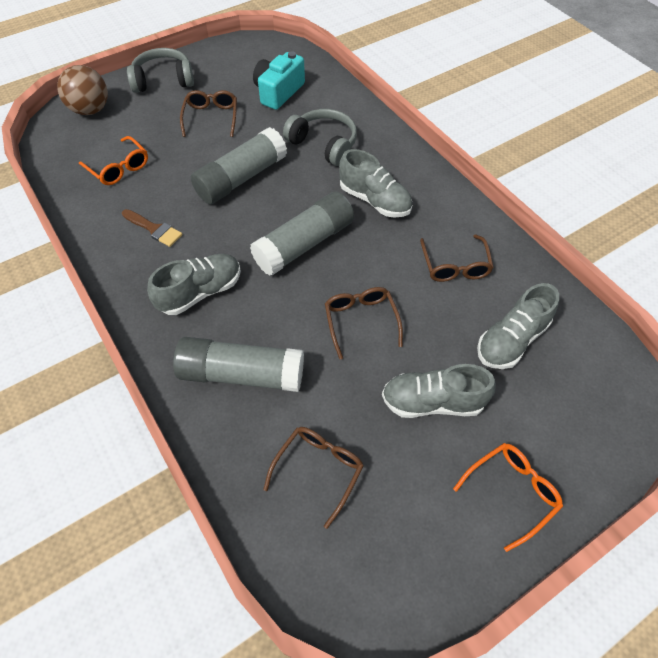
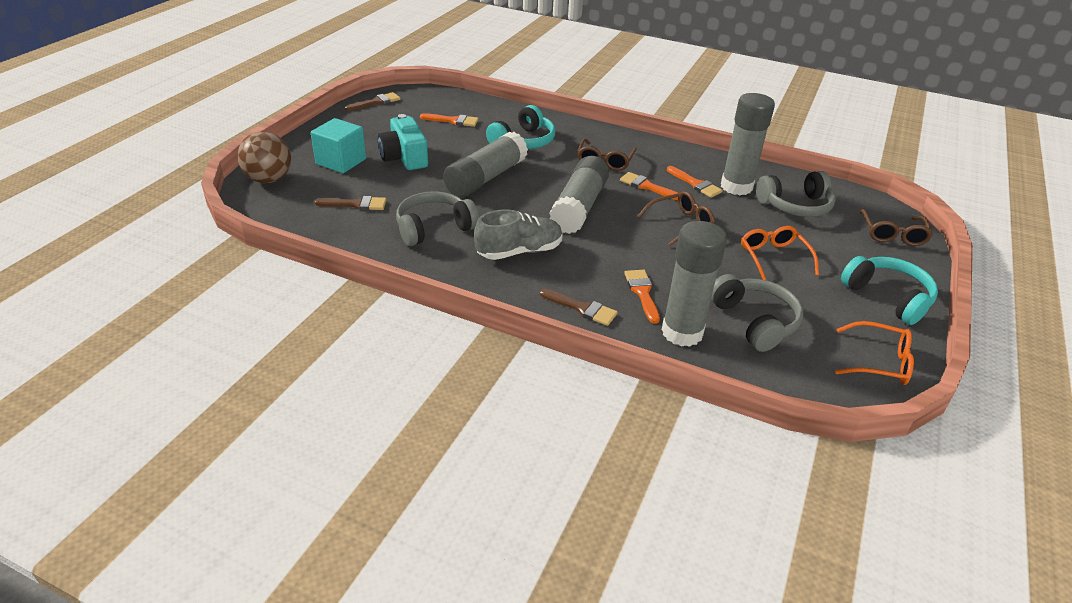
brown brush: [122,209,183,247] = 1 -> [314,196,386,210] [345,92,401,111] [540,288,618,326] = 3
brown glasses: [180,90,237,137] [263,427,364,529] [325,287,403,359] [420,235,494,282] = 4 -> [577,139,637,171] [637,191,715,246] [859,209,933,246] = 3
grey glue stick: [173,337,304,392] [191,127,287,204] [250,192,354,276] = 3 -> [443,132,528,197] [549,156,609,234] [662,221,727,347] [721,93,775,195] = 4
grey headphones: [127,48,194,93] [283,109,357,166] = 2 -> [396,191,479,246] [711,274,803,352] [756,171,836,217] = 3
grey shoe: [147,254,241,315] [339,149,412,218] [382,364,496,418] [477,283,559,369] = 4 -> [474,209,562,260] = 1
orange brush: none = 0 -> [420,113,479,127] [620,172,678,200] [624,270,660,324] [667,166,723,198] = 4
turquoise cube: none = 0 -> [311,118,366,173] = 1
turquoise headphones: none = 0 -> [486,105,555,149] [841,256,938,325] = 2

